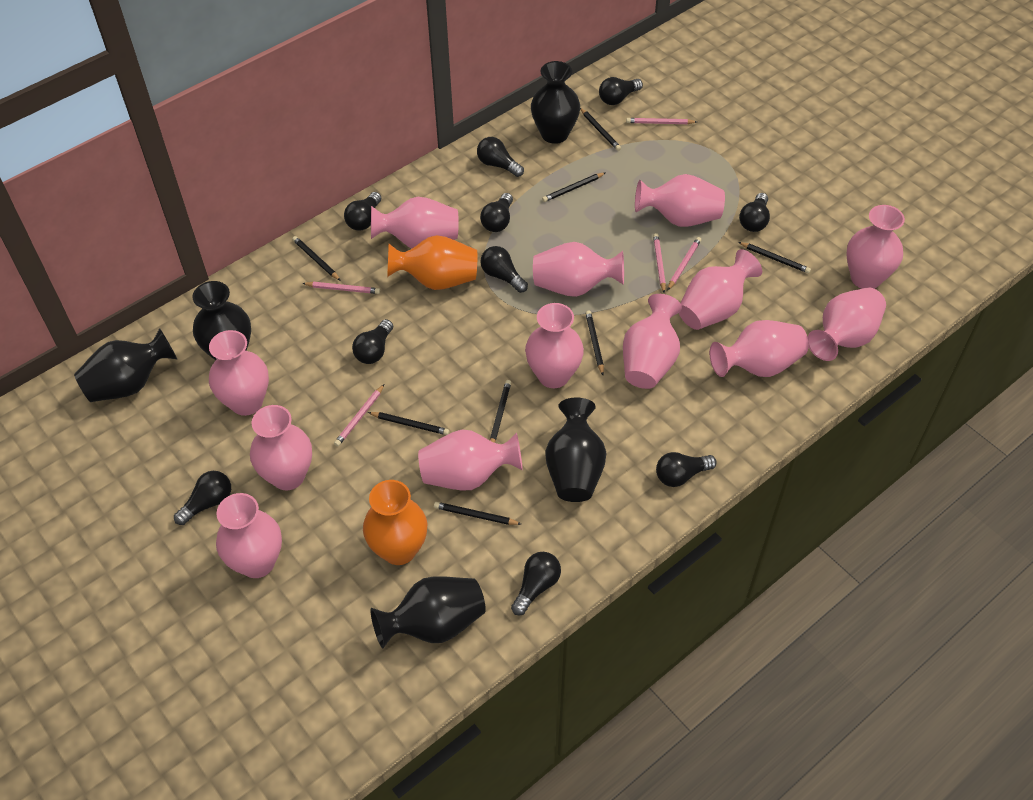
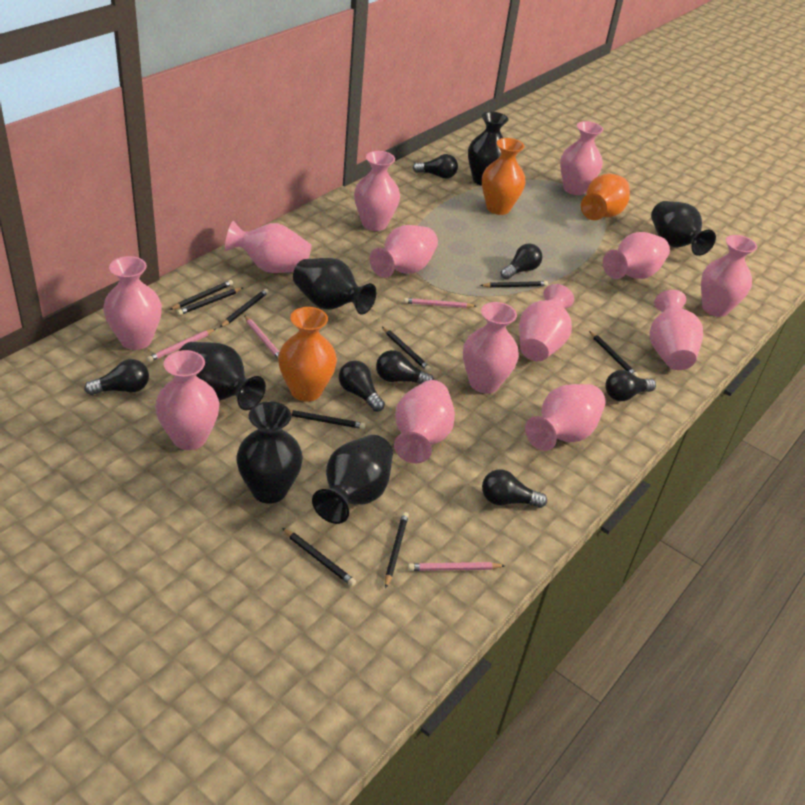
black light bulb: [174,471,231,525] [344,192,381,231] [352,319,393,364] [477,137,524,177] [480,193,513,232] [480,246,528,293] [511,552,561,615] [599,77,643,105] [656,452,717,487] [739,193,770,232] = 10 -> [84,359,149,395] [339,361,385,412] [376,350,434,384] [413,154,458,179] [482,469,547,508] [501,244,542,280] [605,370,656,401] = 7
black pencil: [292,236,341,281] [368,412,449,435] [434,502,521,525] [490,380,511,443] [542,172,606,202] [580,108,621,151] [585,310,604,375] [738,242,811,273] = 8 -> [169,280,233,310] [177,288,243,315] [220,289,269,327] [282,528,356,586] [290,410,365,429] [382,327,431,372] [385,512,409,589] [480,281,548,288] [589,331,638,377] = 9
black vase: [74,328,177,402] [192,281,251,361] [370,576,486,648] [531,61,580,144] [545,397,606,502] = 5 -> [179,342,266,410] [236,401,303,504] [293,258,376,315] [312,435,393,524] [468,112,508,186] [651,201,716,256] = 6
orange vase: [363,480,427,565] [387,235,477,290] = 2 -> [278,307,337,402] [482,138,526,215] [581,174,630,220] = 3
pink pencil: [302,282,380,294] [334,384,384,447] [626,118,697,124] [653,233,666,293] [668,237,701,290] = 5 -> [147,329,215,362] [244,315,279,359] [404,298,476,308] [408,562,505,571] = 4

